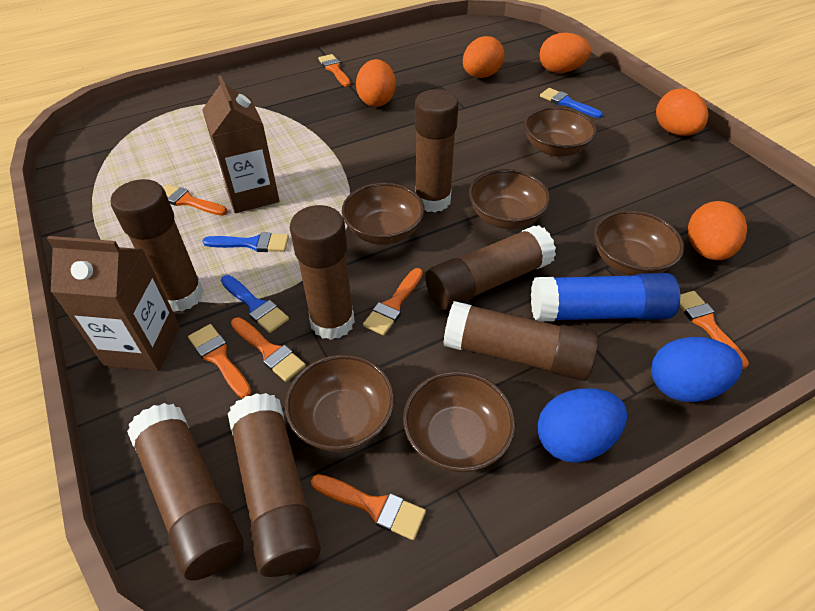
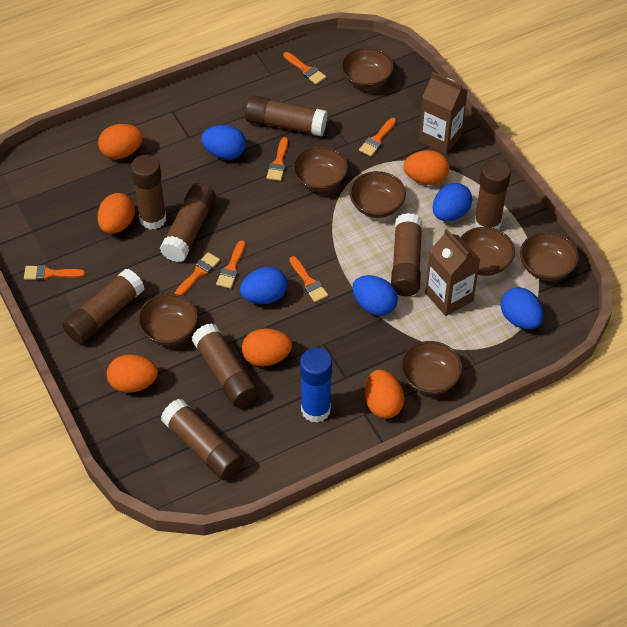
blue brush: [202,232,289,252] [221,275,289,333] [540,88,603,118] = 3 -> none = 0
blue egg: [537,388,627,463] [651,337,742,402] = 2 -> [201,125,246,159] [240,267,287,304] [352,275,398,316] [433,183,472,221] [501,287,544,329] = 5
brown bowl: [285,355,395,452] [342,183,425,245] [403,371,516,473] [469,169,550,229] [524,107,597,157] [594,210,684,276] = 6 -> [137,294,198,345] [292,146,348,192] [341,47,394,89] [349,171,406,218] [400,341,462,395] [460,227,515,276] [520,232,579,281] = 7
brown glue stick: [111,179,204,312] [127,403,244,580] [228,393,321,577] [290,205,355,340] [415,89,459,212] [425,225,556,310] [443,301,598,381] = 7 -> [62,269,144,344] [131,155,167,230] [160,183,216,262] [161,399,244,480] [192,323,259,408] [245,95,327,136] [391,213,423,296] [474,159,511,230] = 8
orange egg: [356,59,396,107] [463,36,504,78] [540,33,591,73] [656,88,709,136] [688,201,747,260] = 5 -> [97,193,135,234] [98,124,143,159] [107,355,158,393] [242,329,292,366] [365,370,404,419] [403,150,449,185] = 6

